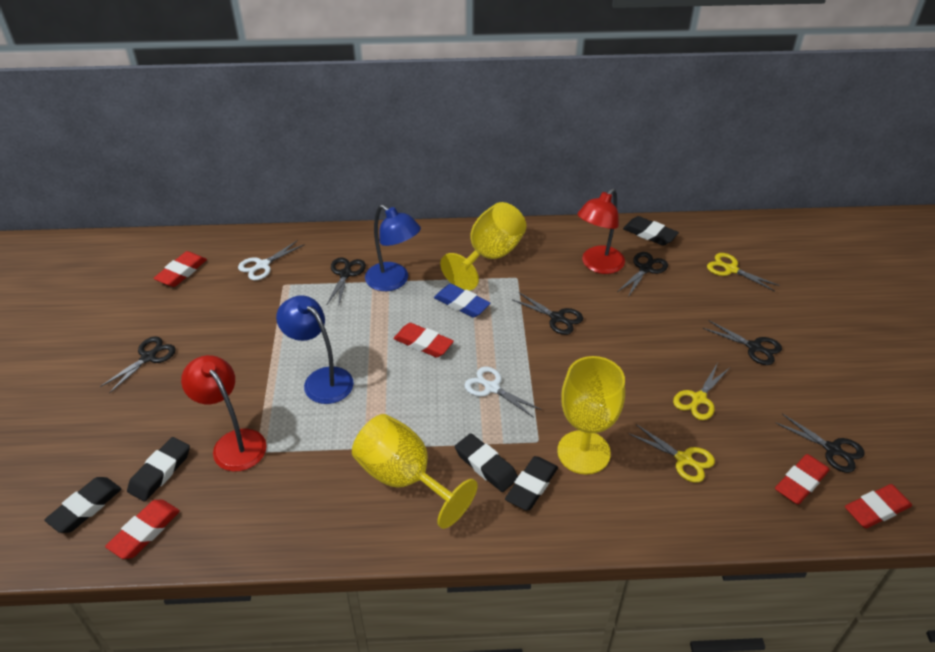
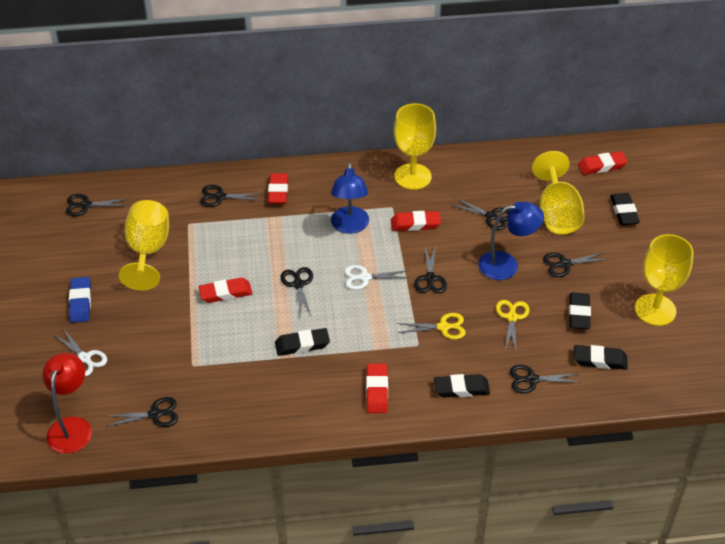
black scissors: [100,336,176,394] [326,257,366,308] [513,292,583,335] [618,252,668,297] [703,320,782,365] [775,414,864,473] = 6 -> [66,194,128,216] [105,397,178,427] [200,185,263,207] [280,267,313,317] [414,247,447,293] [452,198,509,230] [510,365,582,394] [543,252,609,277] = 8
red lamp: [181,355,267,472] [578,188,625,274] = 2 -> [42,353,92,454] = 1
yellow goblet: [352,414,478,529] [440,202,526,290] [557,356,625,475] = 3 -> [119,200,169,290] [394,103,436,190] [532,151,585,235] [635,234,694,326] = 4
yellow scissors: [629,424,715,483] [673,364,729,420] [707,253,780,291] = 3 -> [397,313,466,340] [496,300,529,351] = 2

